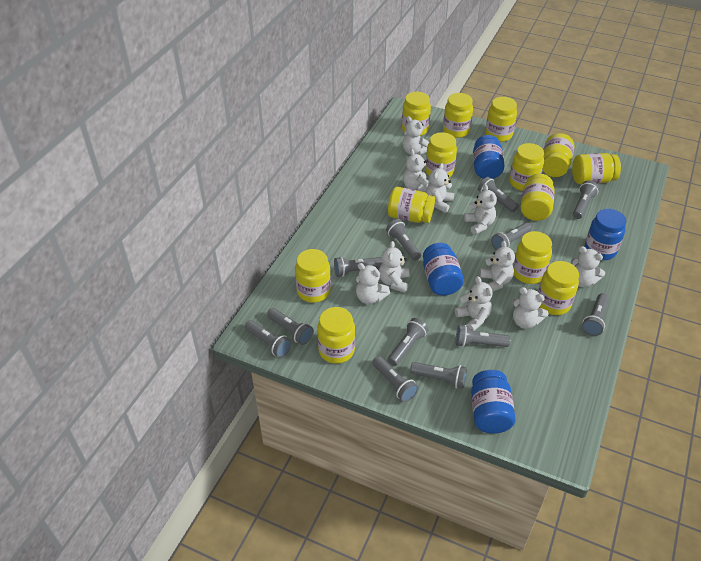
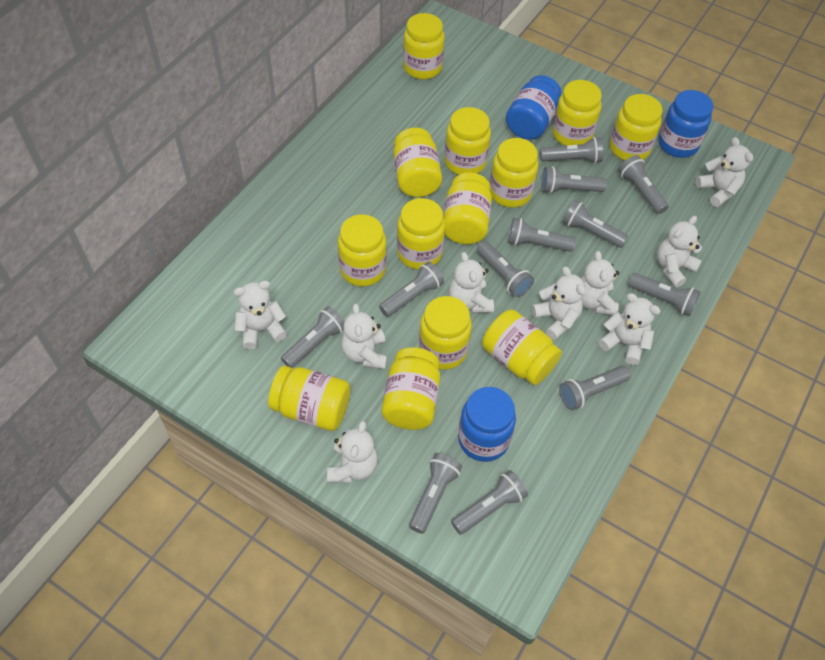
blue jar: [423,243,464,296] [471,370,516,434] [473,135,504,179] [585,209,626,260] = 4 -> [458,387,516,462] [506,75,562,140] [659,90,713,158] = 3
white teddy bear: [356,263,390,304] [379,241,410,293] [403,116,429,155] [403,149,429,192] [426,163,454,213] [455,276,493,331] [464,184,497,235] [480,241,515,292] [512,287,549,329] [571,246,605,287] = 10 -> [234,281,287,349] [327,421,378,482] [341,304,387,369] [449,252,494,313] [532,267,585,340] [581,251,619,315] [599,293,660,365] [657,216,702,287] [696,137,753,207] = 9

